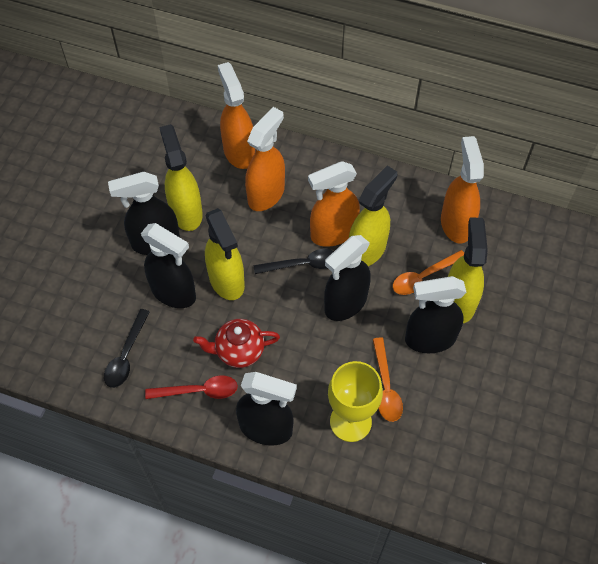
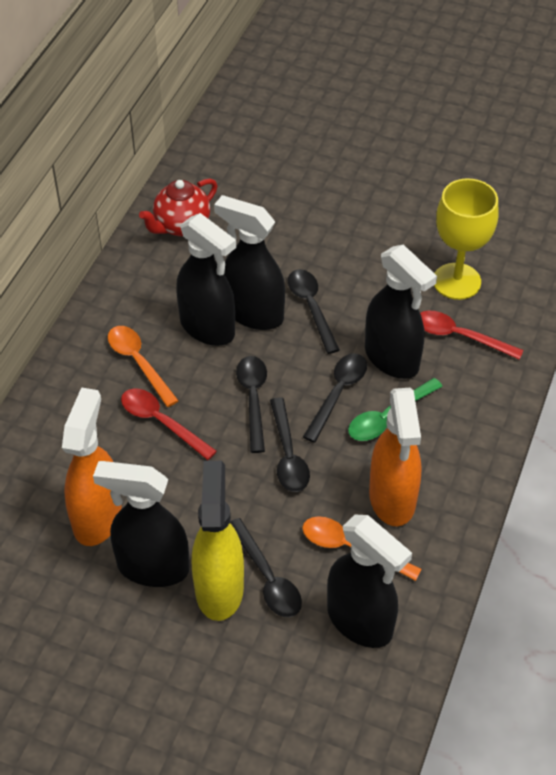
black spoon: [104,309,150,388] [254,249,334,274] = 2 -> [230,518,302,617] [236,356,267,453] [270,397,310,492] [288,269,340,354] [303,353,367,443] = 5
green spoon: none = 0 -> [348,378,443,441] = 1
orange spray bottle: [218,62,255,169] [245,107,285,211] [308,161,360,247] [441,136,484,244] = 4 -> [62,387,122,546] [369,388,421,526] = 2
red spoon: [145,375,238,399] = 1 -> [121,388,217,460] [420,311,524,360] = 2
yellow spray bottle: [159,124,203,231] [205,208,245,300] [349,166,397,266] [448,217,488,323] = 4 -> [192,461,244,621] = 1

